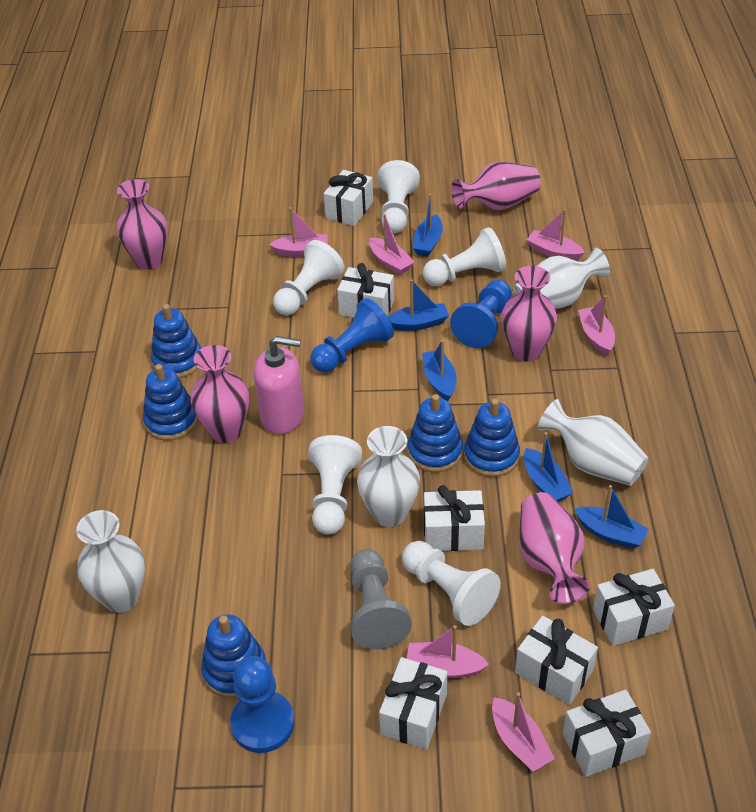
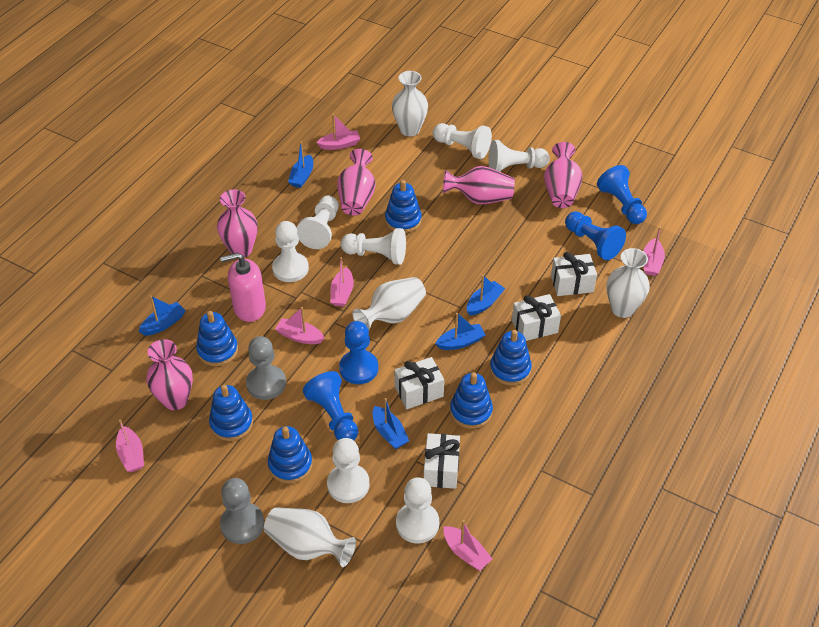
blue pawn: [230,656,294,753] [310,298,394,372] [450,280,512,348] = 3 -> [303,371,358,440] [339,321,378,384] [565,211,626,260] [597,165,647,224] = 4
blue stacking toy: [143,364,198,441] [151,304,201,378] [201,614,266,698] [408,394,463,472] [464,398,520,477] = 5 -> [196,311,238,366] [209,385,253,441] [268,426,312,483] [385,180,422,233] [450,372,493,429] [490,330,532,386] = 6
grey pawn: [350,549,412,650] = 1 -> [220,478,264,544] [246,336,286,400] = 2
white gift: [324,170,373,226] [337,263,394,318] [379,657,447,750] [424,485,485,551] [515,616,598,705] [563,690,651,777] [593,569,675,646] = 7 -> [394,357,444,409] [424,433,460,489] [512,294,561,341] [551,252,597,296] = 4
white pawn: [273,240,345,315] [308,435,362,534] [377,160,420,233] [402,541,501,626] [423,227,506,286] = 5 -> [272,221,309,282] [297,196,339,249] [327,438,370,503] [341,228,406,265] [396,477,439,543] [433,123,492,159] [489,140,550,172] = 7

